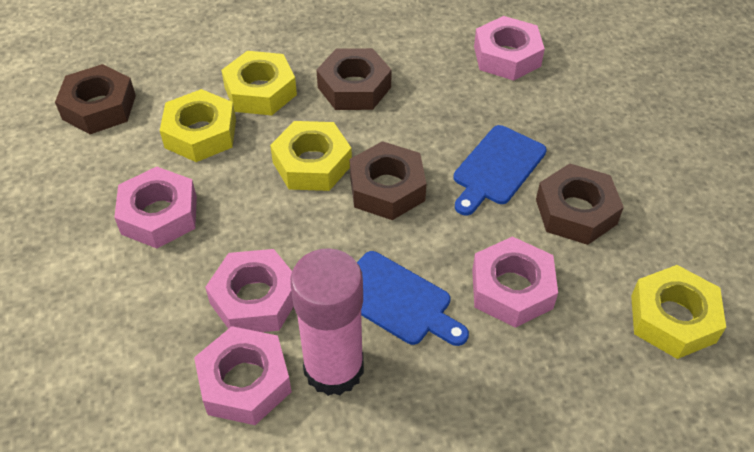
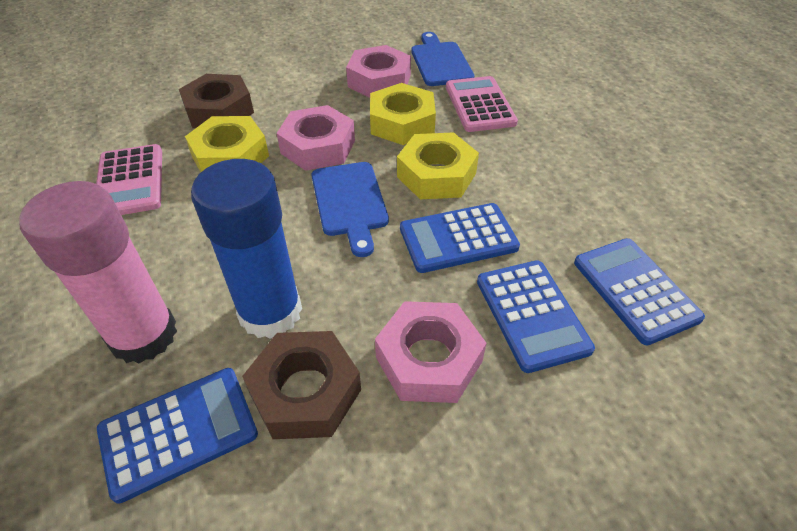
blue calculator: none = 0 -> [97,368,258,504] [400,203,520,273] [477,260,595,373] [574,238,705,345] = 4
blue glue stick: none = 0 -> [191,159,302,339] = 1
brown nut: [55,64,136,134] [316,48,392,110] [349,141,426,220] [536,163,624,245] = 4 -> [179,74,254,128] [242,331,361,439] = 2
pink calculator: none = 0 -> [96,144,162,215] [446,76,518,132] = 2
pink nut: [114,167,197,248] [194,326,292,425] [205,249,294,332] [472,236,558,328] [474,16,545,80] = 5 -> [277,105,355,171] [346,45,411,98] [375,301,486,403] = 3
yellow nut: [160,89,236,162] [221,51,297,116] [270,121,352,191] [631,265,726,359] = 4 -> [185,116,269,172] [370,83,436,145] [397,132,479,199] = 3

